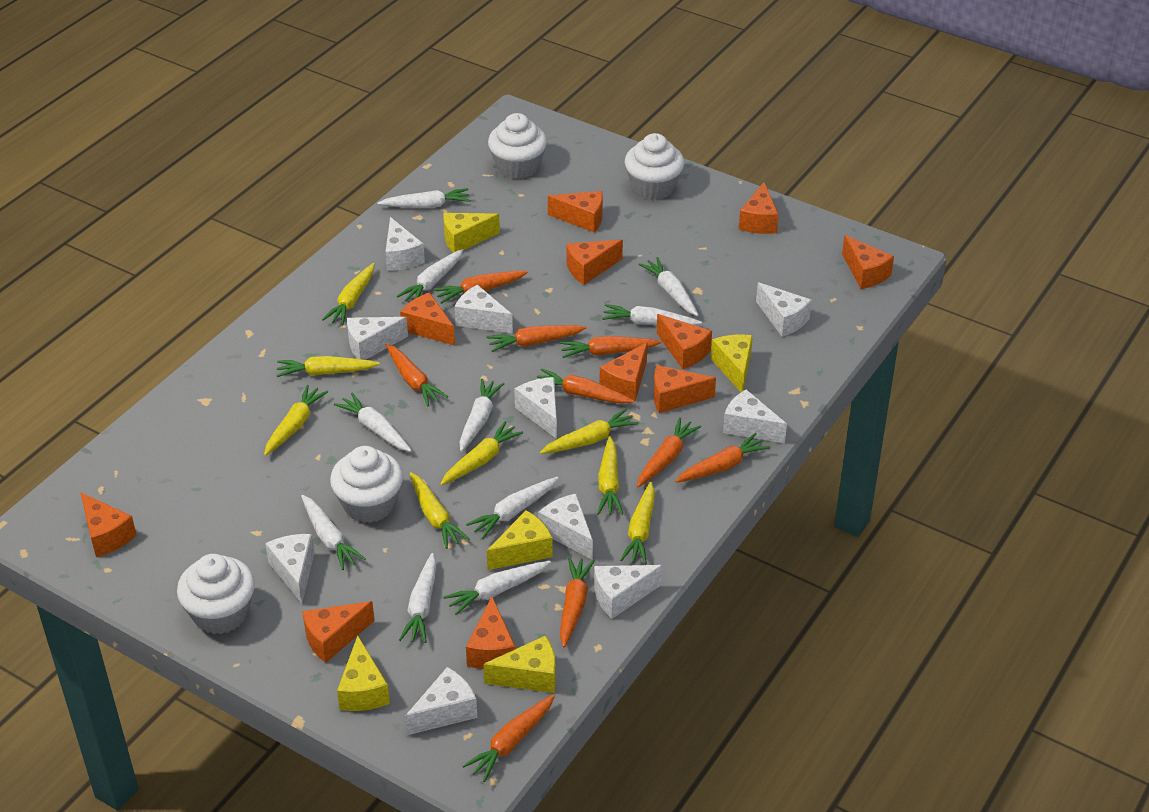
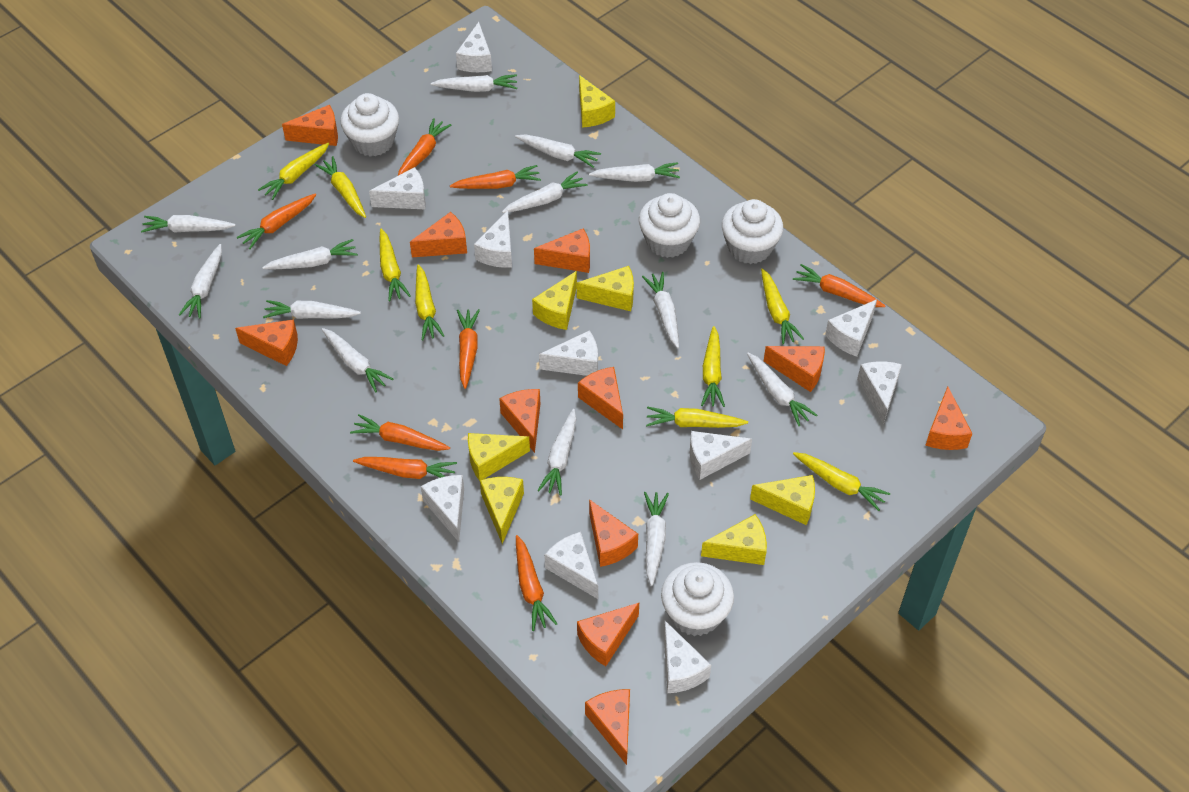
orange carrot: [386,344,448,407] [434,271,528,303] [462,694,555,782] [487,325,587,352] [537,368,634,404] [560,336,662,358] [560,557,595,647] [637,417,701,487] [675,433,771,483] = 9 -> [236,194,316,249] [350,414,450,451] [353,457,457,479] [398,118,451,176] [450,165,541,189] [457,309,480,389] [516,535,557,631] [793,264,886,307] = 8
white carrot: [301,495,366,570] [334,393,412,452] [378,188,471,208] [396,249,464,301] [399,553,436,643] [443,561,551,615] [459,379,505,452] [466,477,558,539] [602,304,702,325] [639,257,698,316] = 10 -> [141,215,236,233] [179,244,222,318] [262,239,358,270] [263,300,361,319] [322,328,393,392] [431,74,517,92] [502,172,588,213] [515,134,601,168] [538,409,576,495] [589,162,680,182] [642,272,679,348] [644,492,669,586] [747,353,817,426] = 13
yellow cheese: [337,636,390,711] [443,213,500,253] [483,636,556,693] [487,510,553,570] [711,335,753,392] = 5 -> [468,433,530,481] [480,477,524,544] [532,271,577,330] [577,266,634,311] [579,75,615,128] [701,514,767,565] [750,475,815,525] = 7

